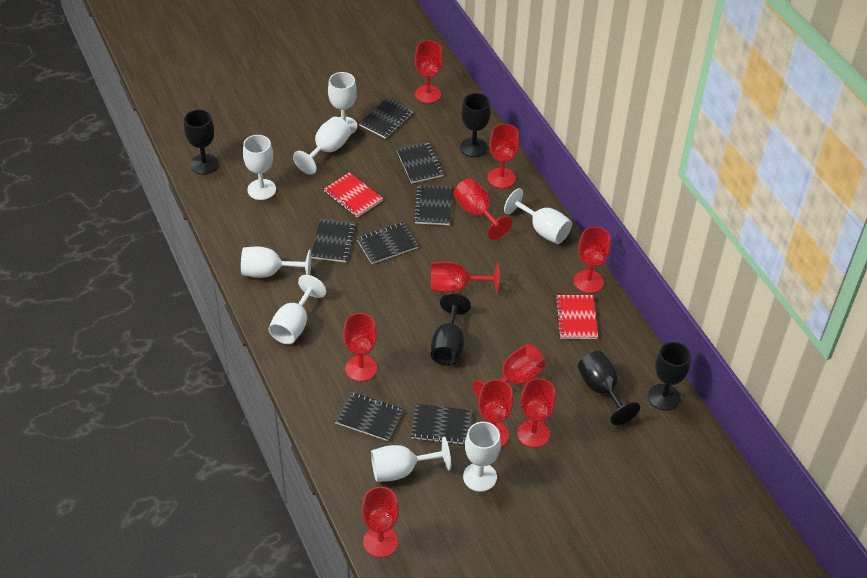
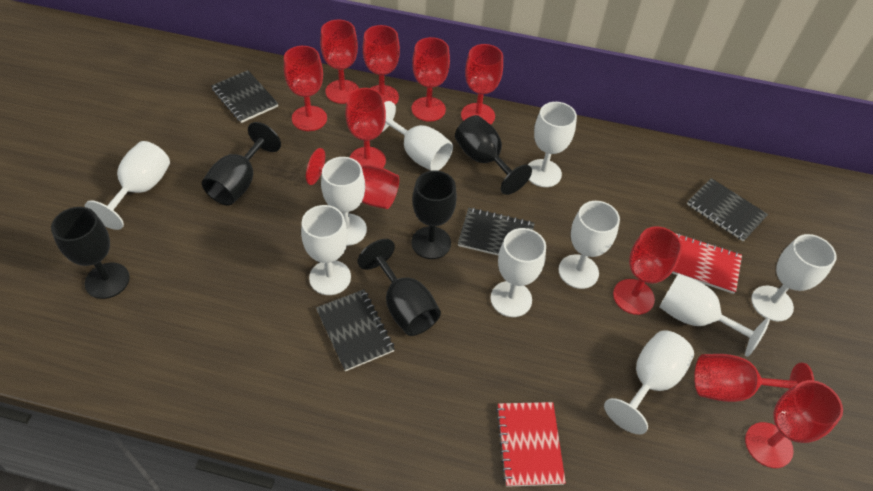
black notebook: [311,219,356,262] [335,391,403,441] [357,222,419,264] [359,97,414,139] [396,141,444,183] [411,404,473,445] [414,185,453,225] = 7 -> [211,70,278,123] [316,289,395,371] [458,208,535,256] [687,178,768,242] = 4
white goblet: [241,246,311,278] [243,135,276,200] [268,275,326,344] [293,117,351,175] [328,72,357,134] [371,437,451,482] [463,422,501,492] [504,188,572,244] = 8 -> [85,141,170,230] [301,205,351,295] [321,157,367,246] [382,101,453,171] [491,228,546,317] [528,102,577,187] [559,201,620,289] [604,330,694,435] [659,273,770,357] [751,234,836,321] = 10

